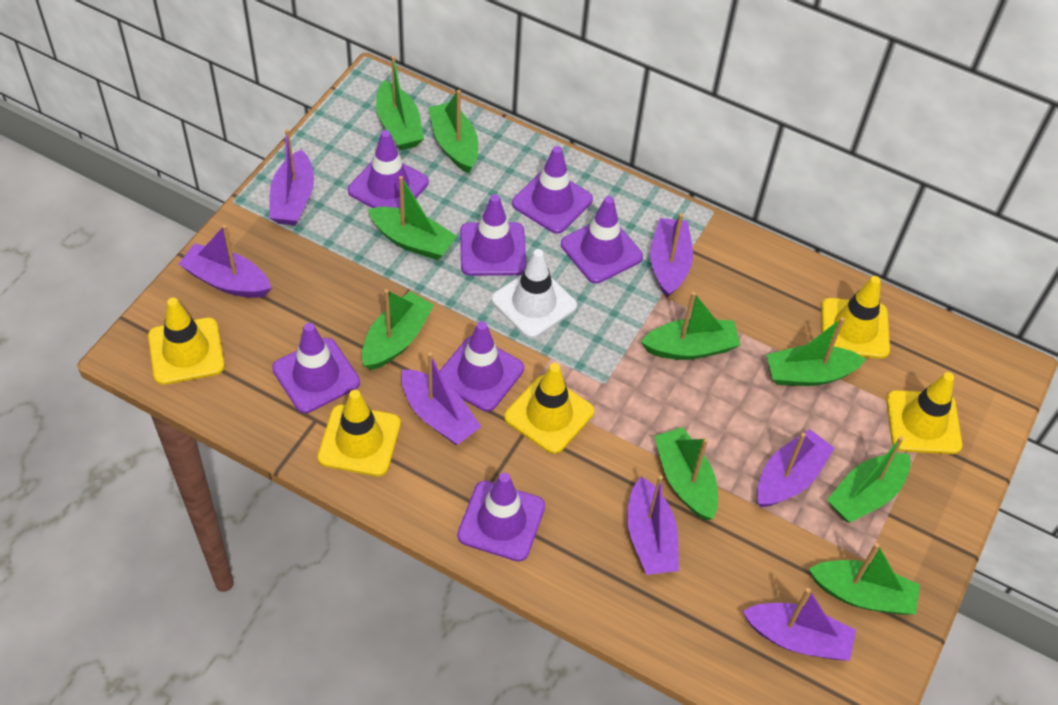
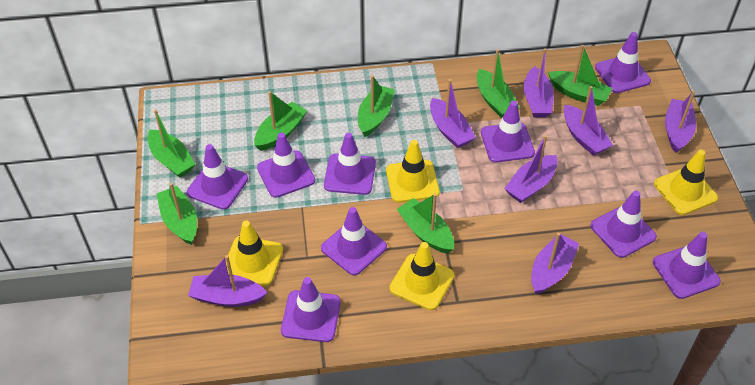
green boat: [362,289,434,370] [368,176,457,260] [376,56,424,150] [428,90,478,173] [641,292,741,360] [654,427,718,520] [766,317,866,386] [809,543,920,615] [827,436,911,523] = 9 -> [148,109,195,178] [157,183,197,245] [254,91,307,151] [358,75,395,137] [397,194,454,254] [477,49,520,118] [548,45,612,106] = 7
purple traffic cone: [272,323,360,413] [348,130,429,209] [439,321,524,412] [457,473,545,562] [460,194,526,276] [512,146,593,234] [561,196,643,284] = 7 -> [187,144,248,210] [257,132,315,198] [281,277,341,342] [321,207,387,275] [324,133,376,195] [481,101,535,163] [590,191,657,258] [595,32,651,93] [653,232,721,299] = 9
white traffic cone: [491,249,577,338] = 1 -> none = 0
yellow traffic cone: [148,298,225,385] [317,390,401,476] [504,363,594,454] [821,276,890,359] [886,372,962,454] = 5 -> [226,221,283,286] [386,140,440,203] [389,242,455,310] [654,150,718,215] = 4

